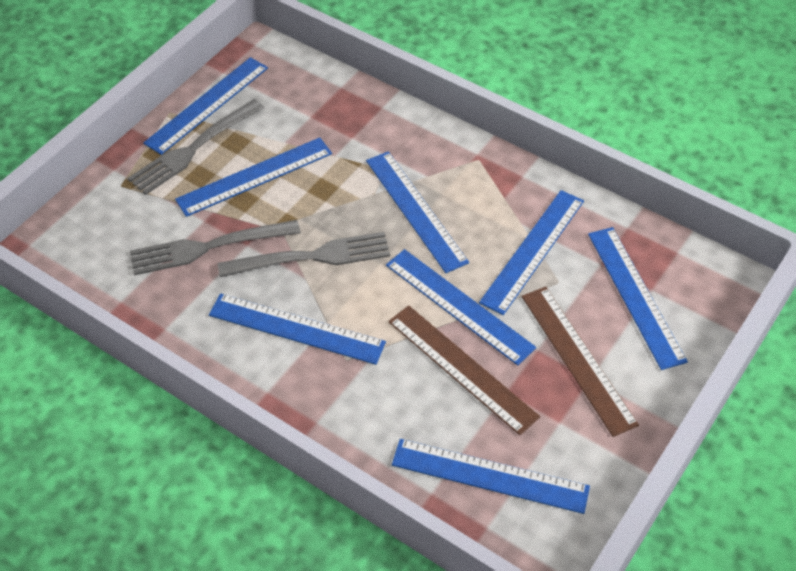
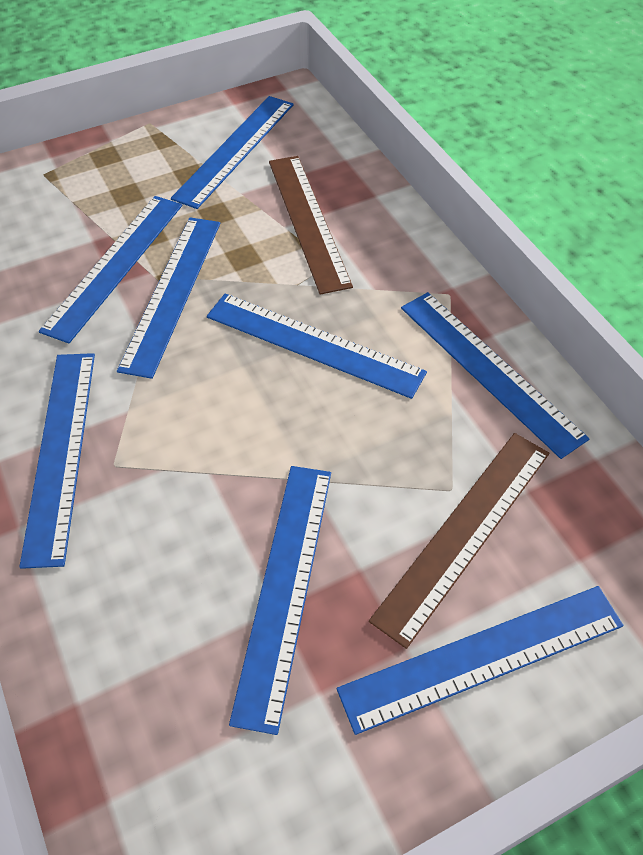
grey fork: [128,99,264,195] [130,220,301,275] [218,232,390,277] = 3 -> none = 0

